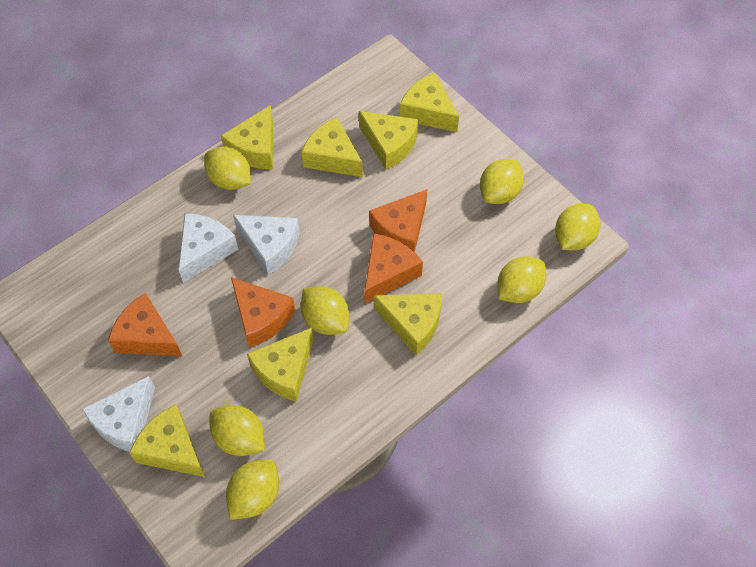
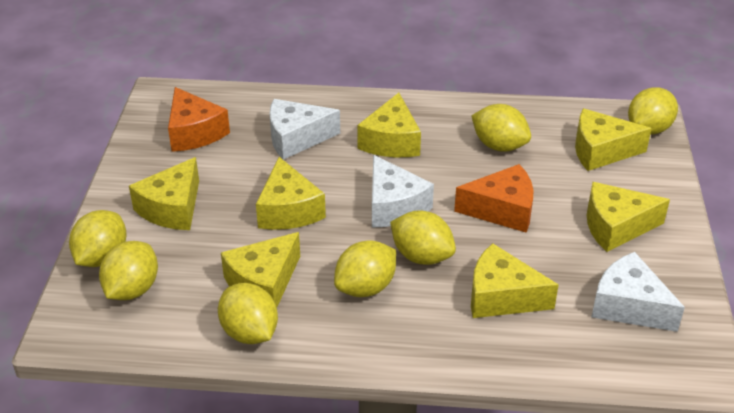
orange cheese: [108,293,182,356] [231,277,295,348] [364,233,423,303] [369,189,427,252] = 4 -> [168,87,230,152] [454,164,533,233] = 2

